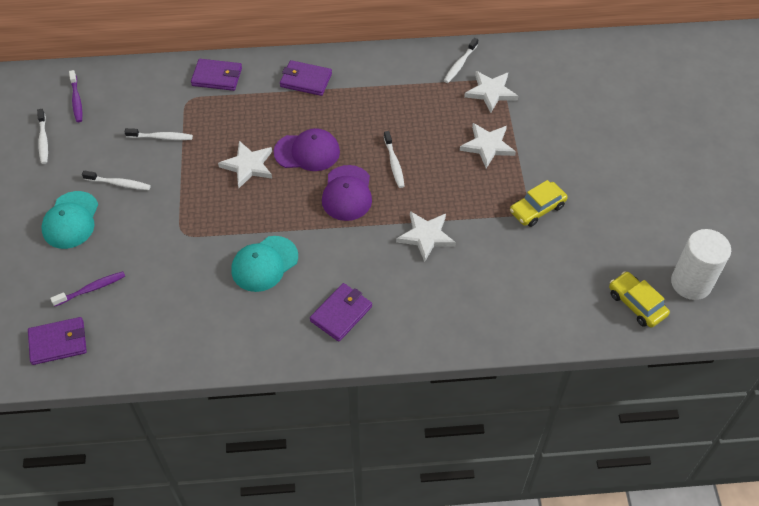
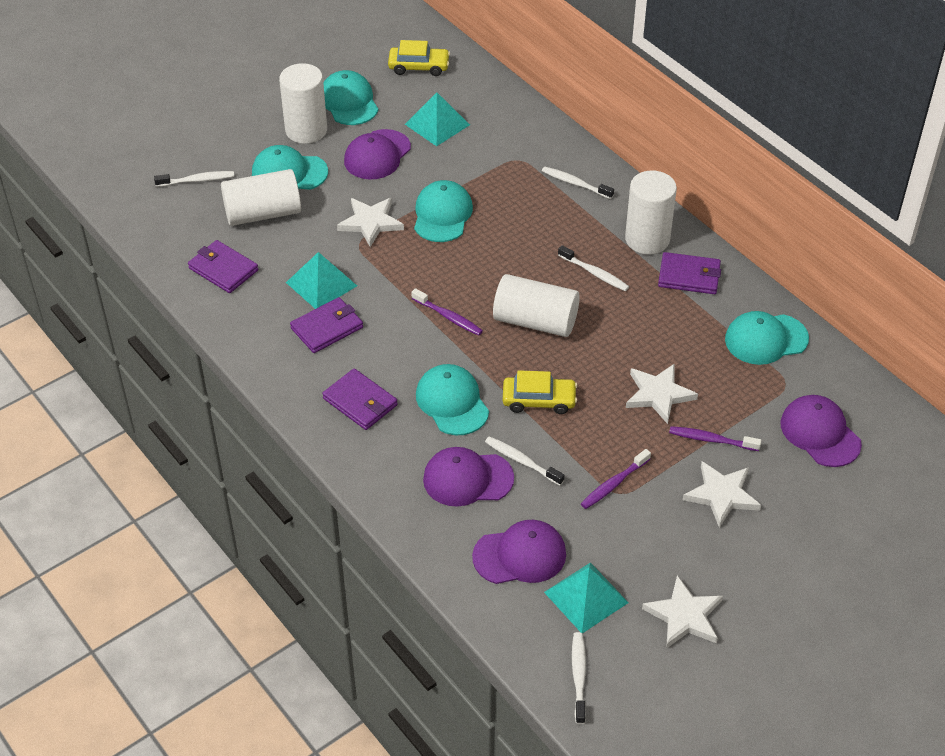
purple cap: [274,128,340,171] [322,165,372,221] = 2 -> [344,129,411,180] [423,447,514,507] [472,520,566,584] [781,395,862,467] = 4
purple toothbrush: [50,271,125,306] [69,70,82,122] = 2 -> [411,288,483,336] [581,449,651,509] [669,426,761,451] = 3
turquoise cap: [41,191,98,249] [231,236,298,292] = 2 -> [252,145,328,190] [323,70,378,125] [414,180,473,242] [416,364,489,435] [725,311,809,365] = 5
turquoise pyramid: none = 0 -> [286,252,357,309] [405,92,470,146] [544,562,629,633] = 3
white cylinder: [671,229,731,300] = 1 -> [221,169,301,226] [279,63,327,144] [493,274,580,337] [625,170,677,255] = 4

